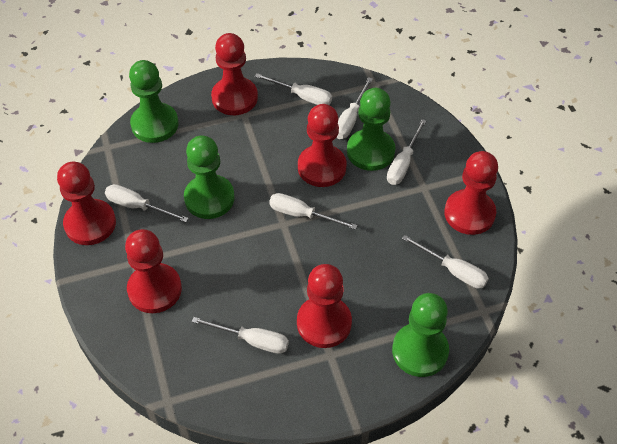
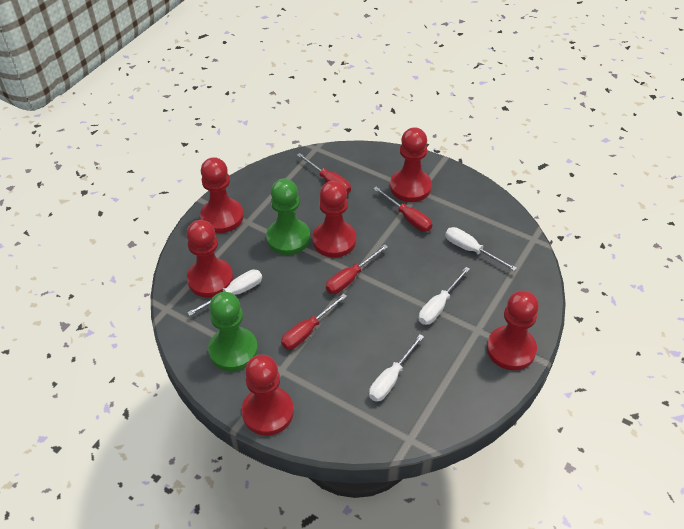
green pawn: [129,60,178,143] [184,135,235,219] [347,88,395,171] [392,293,449,377] = 4 -> [208,292,258,371] [266,178,310,255] = 2
red screwdriver: none = 0 -> [281,293,347,349] [297,153,351,194] [326,244,388,294] [373,186,432,232] = 4
white screwdriver: [105,184,189,222] [192,317,289,354] [255,73,332,105] [269,193,358,230] [336,77,373,139] [387,119,426,185] [402,235,489,289] = 7 -> [187,269,262,316] [369,334,424,402] [419,267,470,325] [445,227,517,271] = 4

